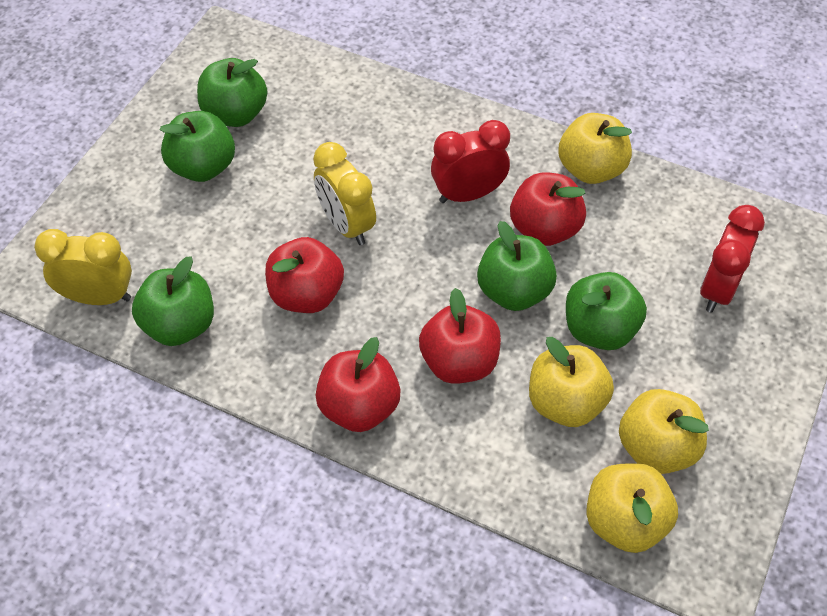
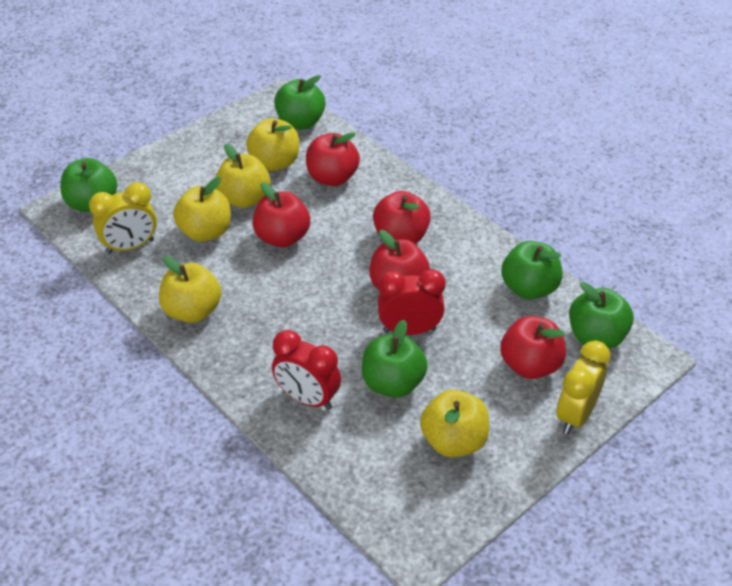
red apple: [265,237,344,313] [316,337,401,432] [419,288,501,384] [510,172,586,246] = 4 -> [252,182,310,248] [306,132,360,186] [370,230,430,290] [373,191,431,244] [500,316,566,379] = 5
yellow apple: [529,337,614,427] [558,113,632,184] [586,463,678,553] [619,389,709,474] = 4 -> [159,256,221,323] [173,177,231,242] [215,144,271,208] [246,118,299,171] [420,390,489,457] = 5

